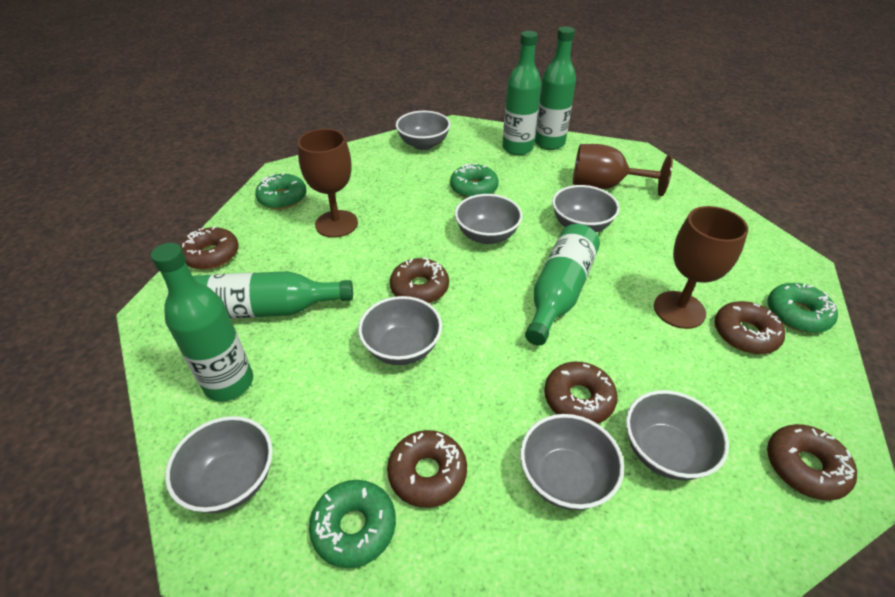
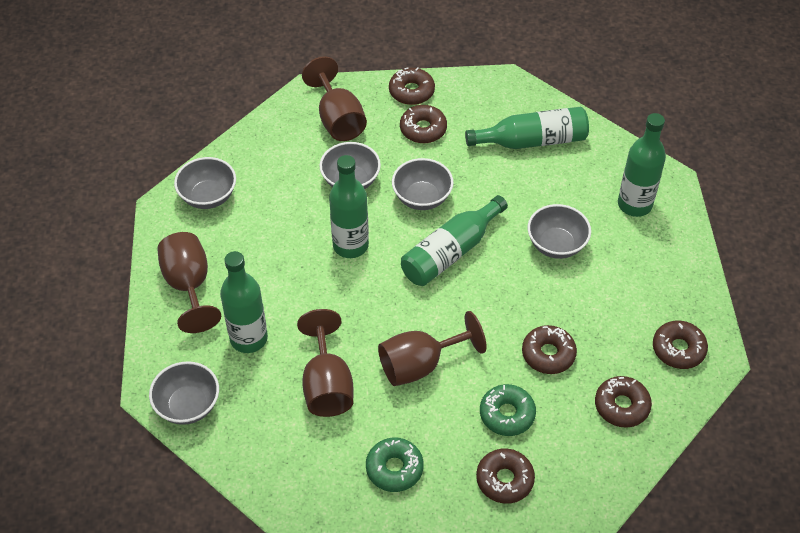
brown goblet: [297,129,358,238] [573,144,673,196] [654,206,748,329] = 3 -> [157,232,221,333] [297,309,353,417] [302,56,367,141] [378,311,487,386] = 4
green donut: [255,172,307,209] [309,480,396,568] [450,163,499,198] [768,283,838,333] = 4 -> [366,438,424,492] [480,384,536,436] = 2
grey bowl: [165,416,273,513] [358,296,442,365] [396,111,451,150] [455,194,523,244] [520,414,624,510] [552,185,620,232] [626,390,729,480] = 7 -> [149,361,219,425] [174,157,236,209] [320,142,381,189] [392,158,454,210] [528,204,591,259] = 5

